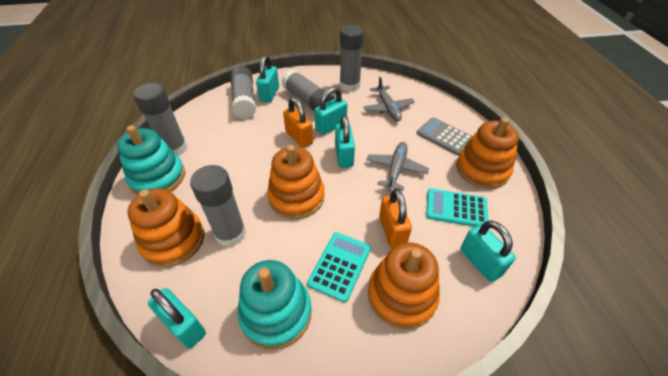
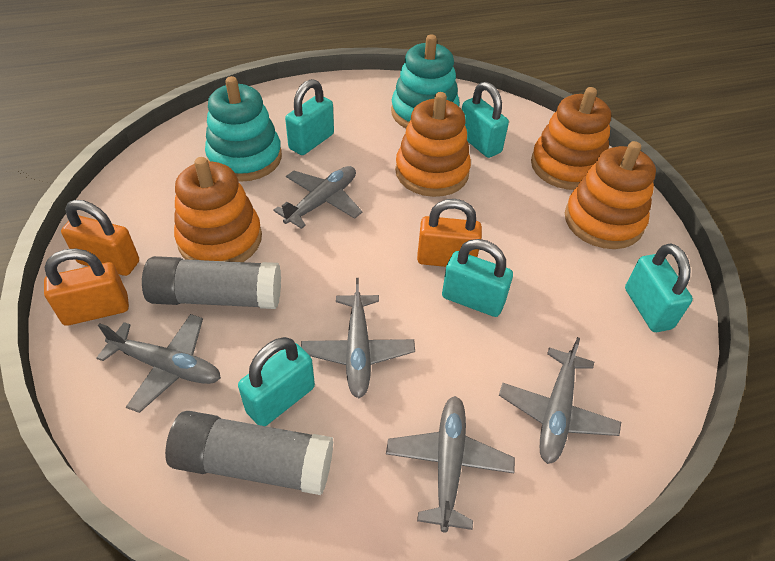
grey calculator: [417,117,472,156] = 1 -> none = 0
grey glue stick: [133,83,188,156] [190,165,246,247] [230,66,256,119] [281,69,335,111] [340,25,364,92] = 5 -> [142,256,281,309] [165,411,333,495] = 2
grey plane: [363,77,415,121] [366,142,429,191] = 2 -> [96,314,221,413] [273,166,362,229] [301,278,415,398] [386,396,515,533] [499,337,621,464] = 5
orange padlock: [283,97,313,148] [379,189,412,248] = 2 -> [44,248,129,326] [61,200,139,276] [417,199,482,267] = 3
turquoise calculator: [307,232,371,303] [426,188,489,227] = 2 -> none = 0

